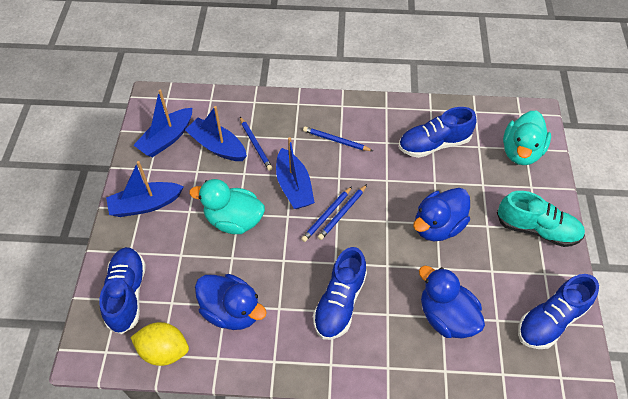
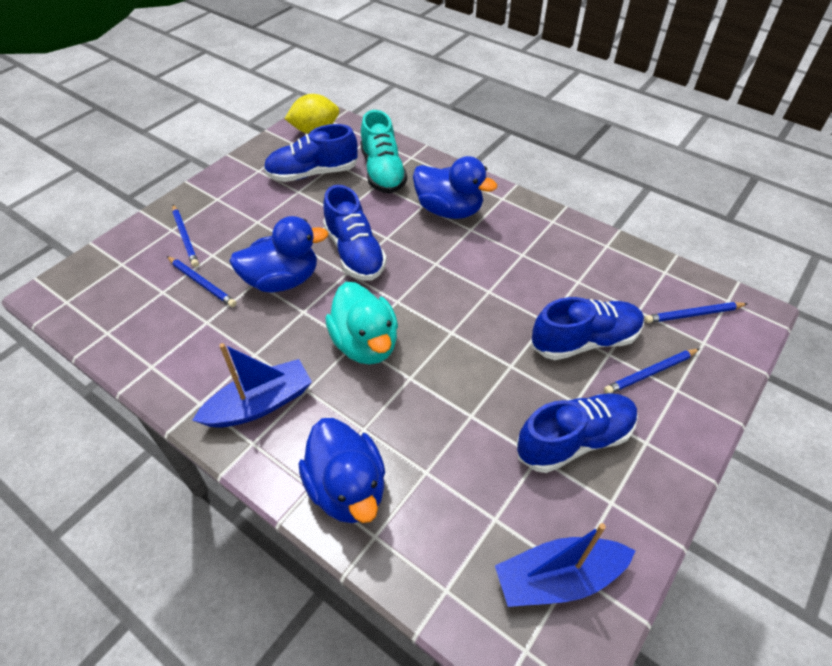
blue boat: [106,161,184,217] [134,90,192,157] [185,106,247,161] [276,137,315,209] = 4 -> [192,343,312,428] [495,523,635,607] = 2
turquoise duck: [189,179,265,234] [503,111,551,165] = 2 -> [325,282,398,365] = 1

